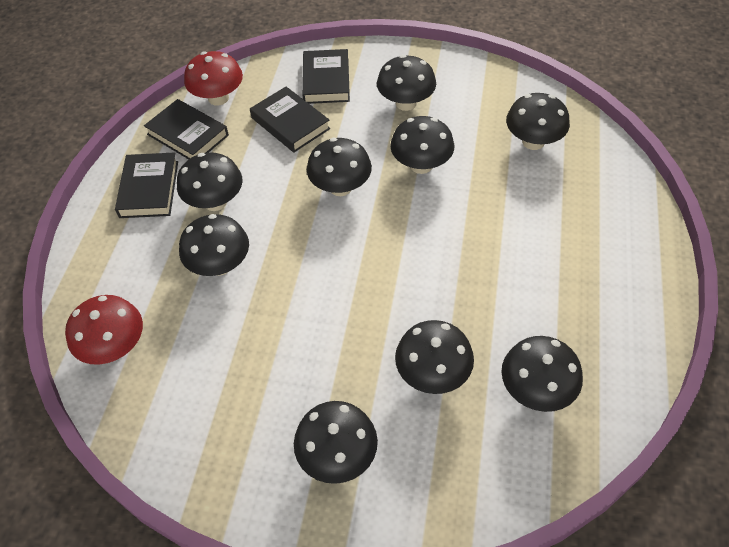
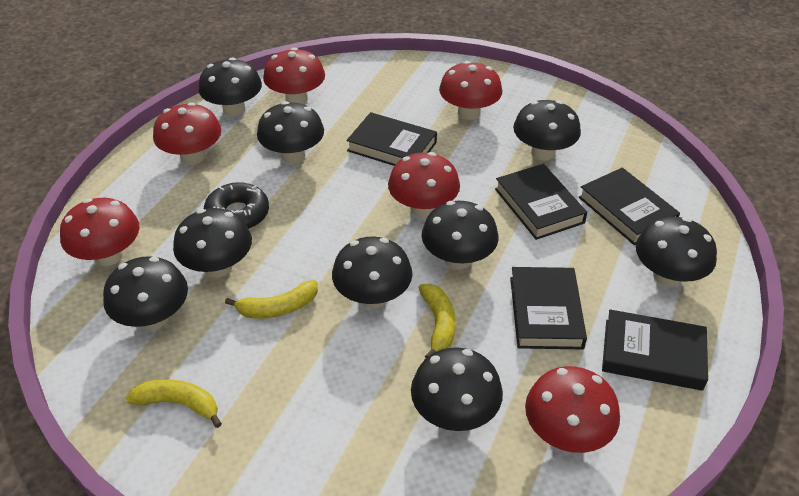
black book: [115,152,178,218] [144,99,229,160] [250,87,330,152] [302,49,350,104] = 4 -> [346,112,437,166] [495,164,587,240] [510,267,587,350] [579,168,680,245] [602,310,708,391] = 5
black donut: none = 0 -> [204,182,269,229] = 1
red mushroom: [65,295,143,365] [184,51,243,106] = 2 -> [60,198,140,266] [153,102,221,165] [263,48,325,104] [388,152,460,217] [439,61,502,120] [525,366,620,453] = 6
yellow banana: none = 0 -> [126,379,222,428] [225,280,318,319] [418,284,456,358] = 3

